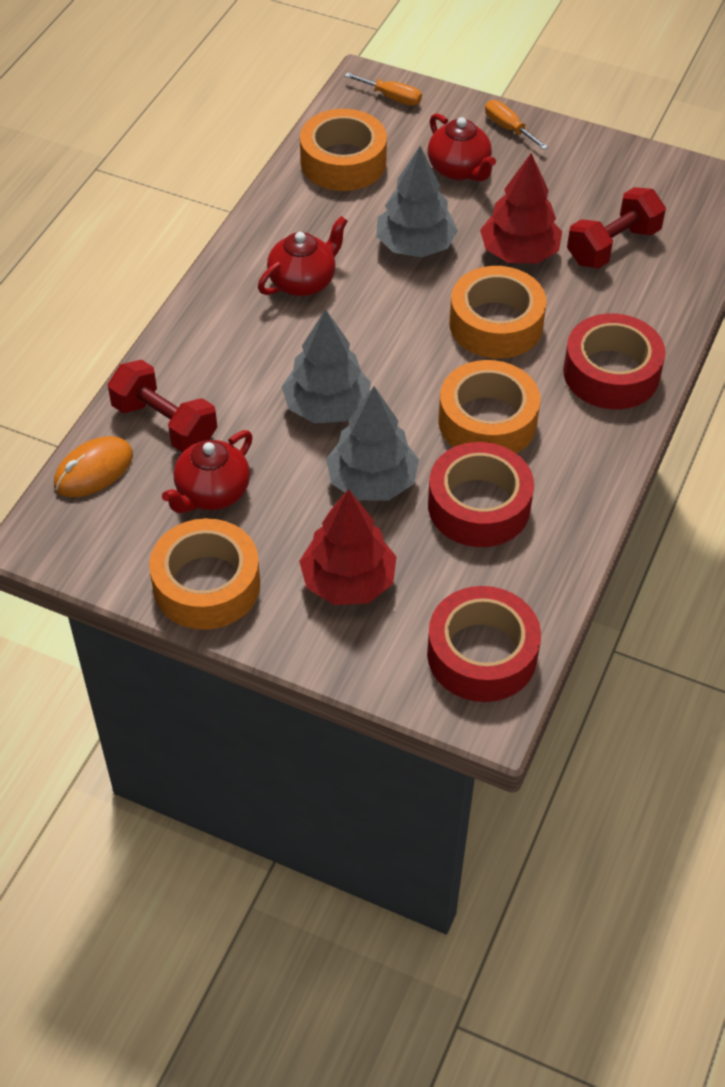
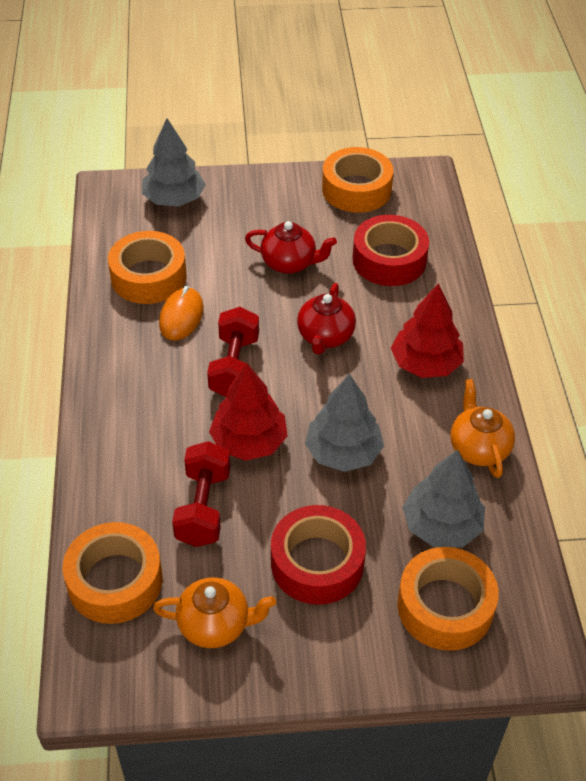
orange screwdriver: [344,73,422,106] [485,100,548,150] = 2 -> none = 0
orange teapot: none = 0 -> [153,577,276,648] [450,379,515,478] = 2
red tape: [427,586,541,702] [428,442,534,547] [563,313,665,409] = 3 -> [271,505,366,605] [352,215,429,286] = 2
red teapot: [162,430,253,513] [258,216,348,296] [428,113,496,182] = 3 -> [245,221,337,274] [297,283,356,354] = 2

